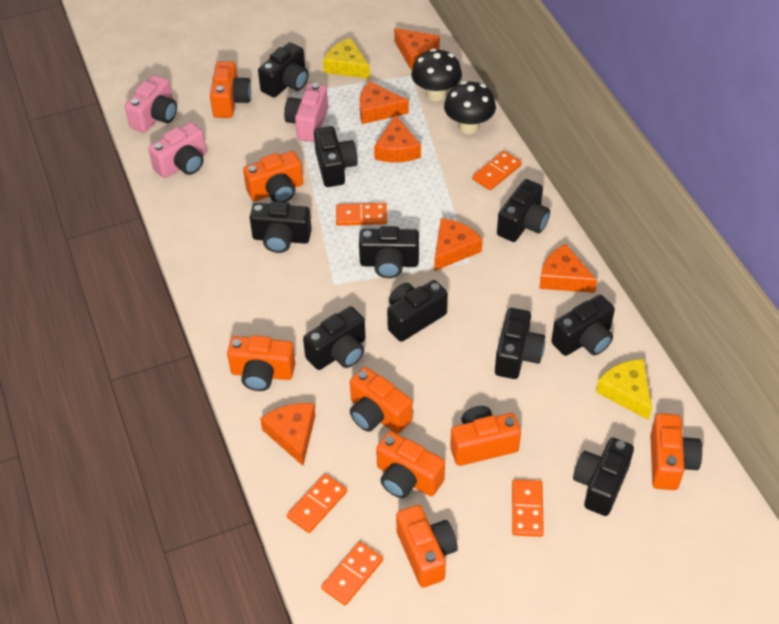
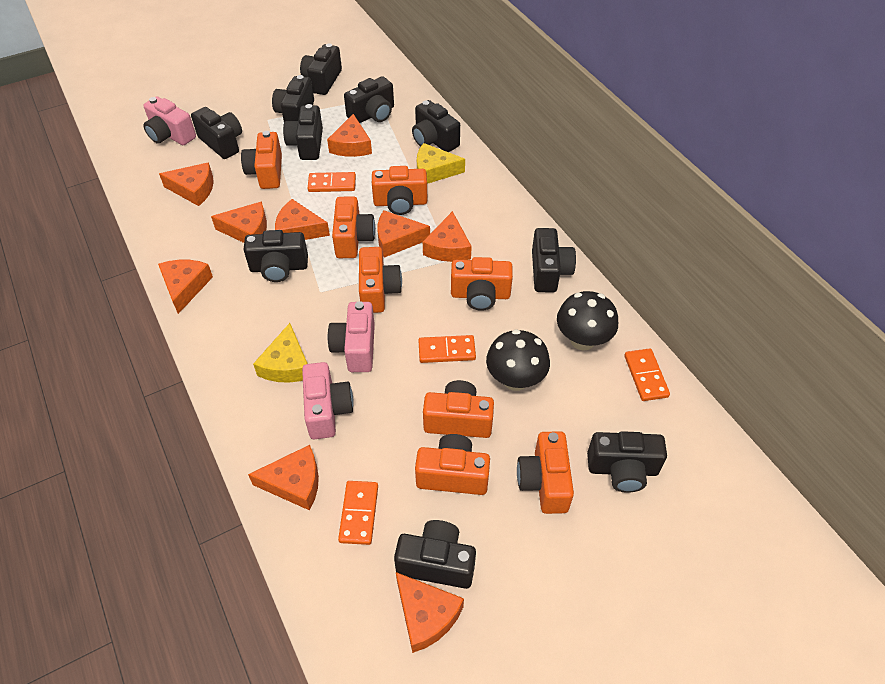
orange cheese: [260,403,315,466] [360,81,409,124] [374,115,421,163] [394,28,440,70] [434,218,483,271] [539,244,597,293] = 6 -> [158,260,213,314] [159,162,214,206] [211,202,267,243] [248,445,319,511] [275,199,330,240] [327,114,372,157] [377,210,430,258] [396,572,464,653] [423,211,472,262] = 9
orange domino: [287,474,347,533] [321,541,383,605] [336,203,387,226] [472,151,522,190] [512,479,544,537] = 5 -> [308,172,356,192] [338,481,378,545] [418,335,476,363] [624,348,670,401] = 4

